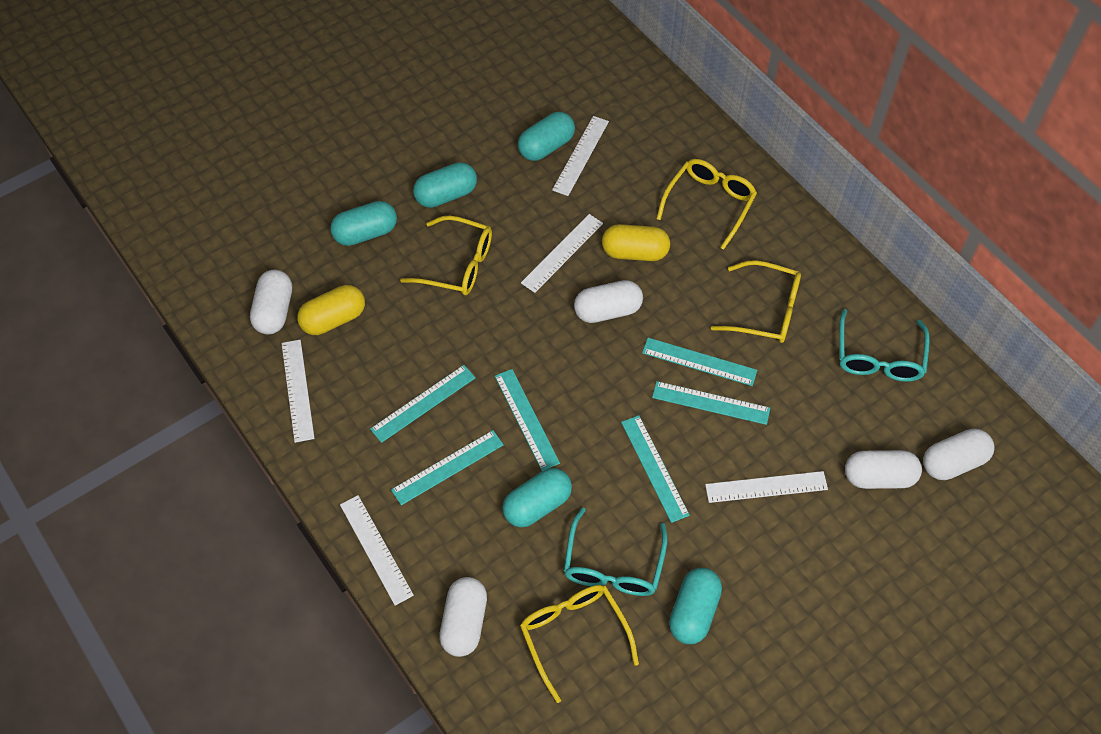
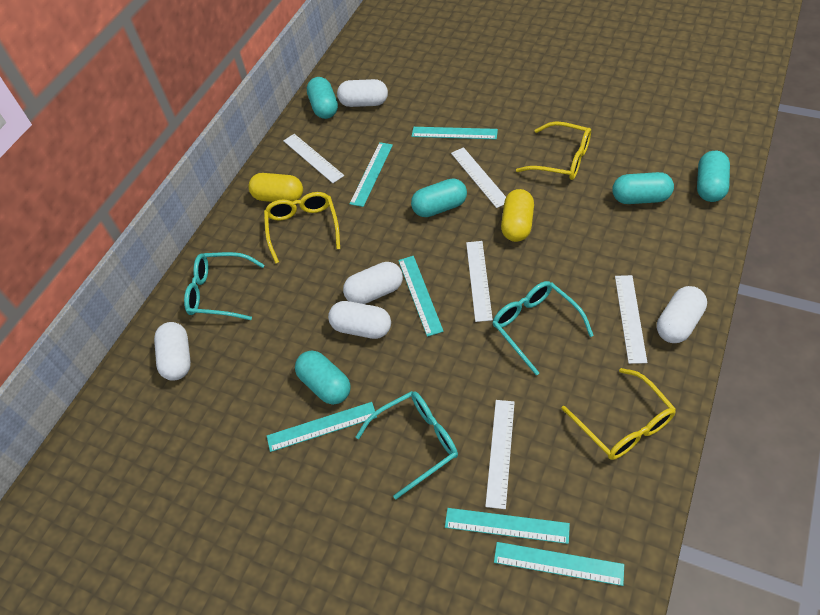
turquoise glasses: [564,507,668,596] [839,309,930,382] = 2 -> [184,252,265,320] [356,391,458,499] [492,281,594,375] = 3
yellow glasses: [400,216,492,295] [520,585,639,703] [656,159,757,250] [711,260,801,343] = 4 -> [264,192,340,264] [516,121,591,180] [561,368,676,460] = 3

